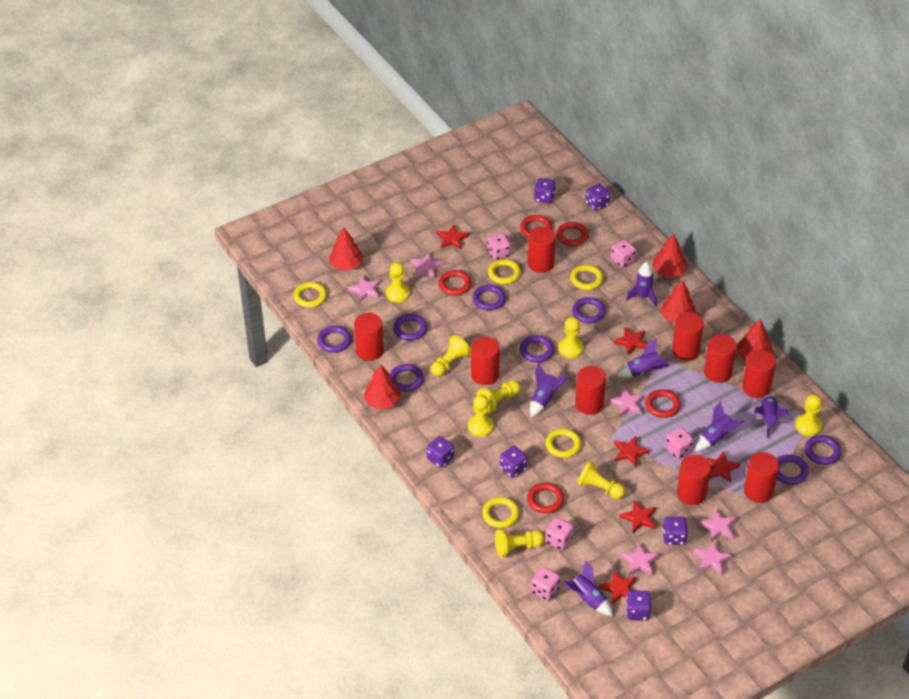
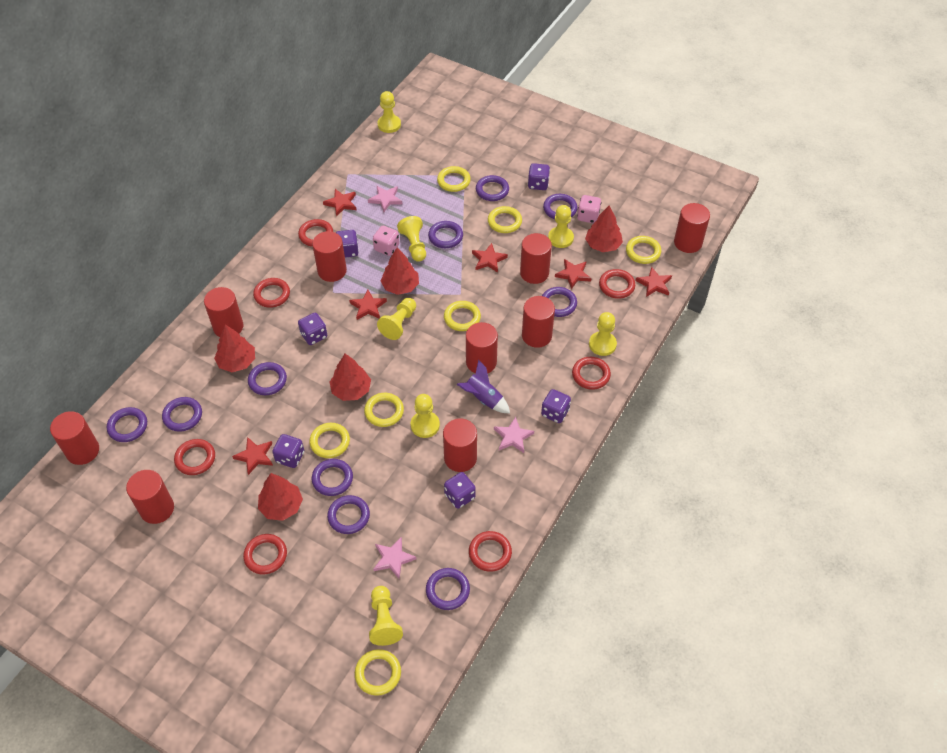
pink dice: [487,233,511,261] [531,567,560,601] [545,517,573,550] [611,239,636,268] [665,427,694,459] = 5 -> [373,226,400,256] [577,195,602,223] = 2
pink star: [348,276,380,302] [411,252,444,278] [609,388,644,417] [620,543,659,575] [694,541,733,575] [699,509,737,541] = 6 -> [368,186,402,212] [373,537,416,579] [494,417,534,453] = 3
purple ring: [317,326,351,353] [390,364,424,392] [393,314,427,340] [472,285,506,310] [520,335,554,363] [572,297,606,323] [777,454,809,485] [805,435,841,465] = 8 -> [107,407,147,442] [162,397,202,432] [248,362,287,395] [312,459,353,496] [327,495,370,534] [426,568,470,610] [428,221,463,248] [476,175,509,201] [542,287,577,317] [543,194,578,219] = 10
purple rocket: [530,363,568,417] [562,560,613,616] [617,338,669,377] [626,262,657,306] [695,401,744,451] [754,395,789,438] = 6 -> [457,360,510,413] = 1
red ring: [438,270,472,295] [520,215,552,238] [527,483,564,514] [556,222,589,246] [645,389,681,418] = 5 -> [174,439,215,475] [243,534,287,574] [253,278,290,308] [298,219,333,247] [469,531,512,572] [572,357,611,390] [599,269,635,299] = 7
yellow pawn: [386,262,410,303] [431,335,471,376] [468,395,494,437] [477,380,521,413] [495,529,545,557] [558,317,584,358] [577,460,625,499] [795,394,822,436] = 8 -> [369,586,403,646] [377,298,416,340] [378,91,401,133] [397,216,426,262] [411,394,440,438] [548,205,574,248] [589,312,617,356] = 7
yellow ring: [293,282,327,308] [482,497,520,528] [488,259,521,284] [545,429,582,458] [570,265,604,290] = 5 -> [309,423,350,458] [355,649,401,696] [364,393,404,427] [437,166,471,192] [444,301,481,331] [488,206,522,233] [626,236,661,264] = 7

